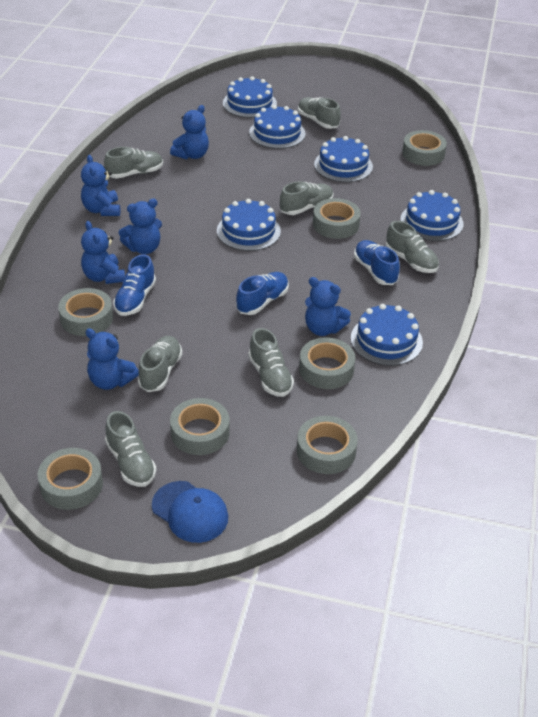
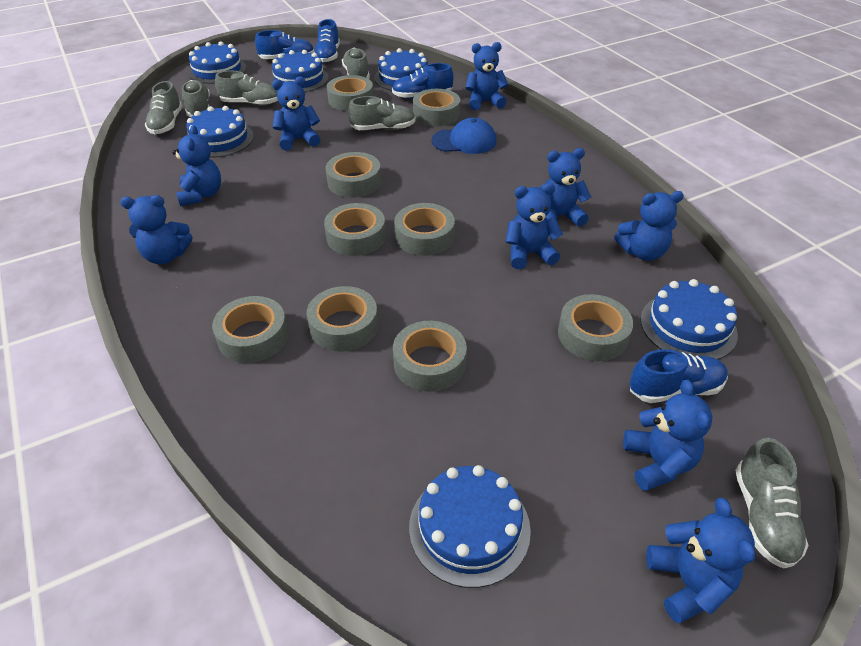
blue shoe: [113,254,156,316] [236,272,289,315] [354,240,400,285] = 3 -> [255,30,314,59] [314,19,340,63] [392,63,453,99] [630,349,728,403] = 4
blue teddy bear: [81,155,120,216] [81,221,125,284] [85,328,139,390] [118,199,162,254] [170,105,209,159] [305,277,351,336] = 6 -> [120,195,192,265] [172,125,221,206] [272,76,320,151] [465,42,509,110] [505,183,563,269] [540,148,591,227] [614,191,684,261] [623,380,712,491] [646,498,756,623] = 9
grey shoe: [104,147,163,178] [105,411,157,487] [138,336,182,392] [248,328,294,397] [280,181,334,215] [298,97,341,129] [386,221,439,273] = 7 -> [145,81,182,134] [182,80,210,117] [215,71,278,106] [342,48,370,79] [348,96,416,130] [735,438,809,569] = 6
grey tape: [37,448,103,510] [58,288,113,336] [170,398,230,455] [297,416,358,474] [299,337,355,389] [313,198,361,239] [402,130,447,166] = 7 -> [212,296,288,363] [307,286,378,352] [324,203,386,256] [326,152,381,198] [327,75,373,111] [393,321,467,392] [394,203,455,256] [413,89,460,126] [558,294,633,361] = 9

